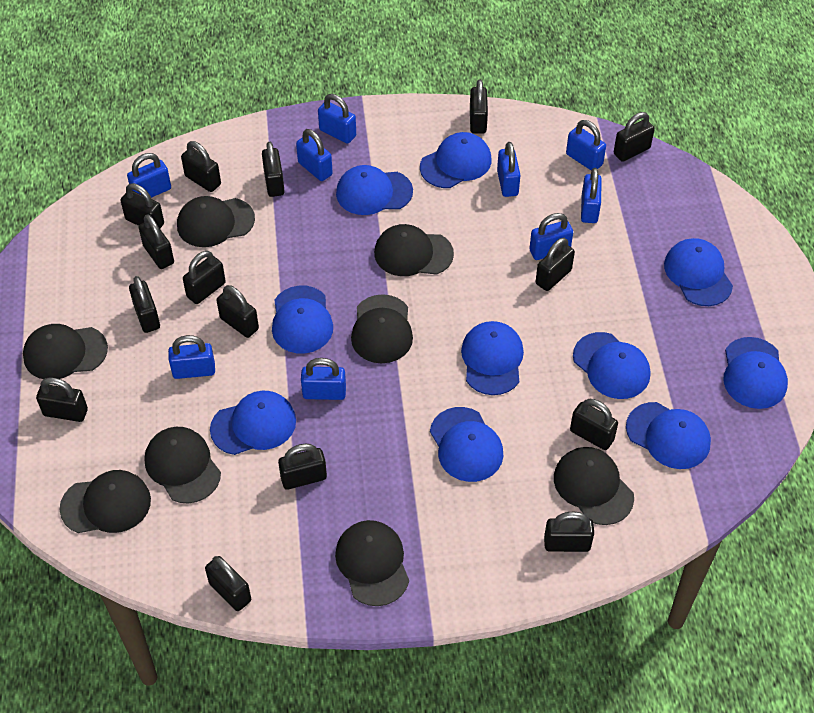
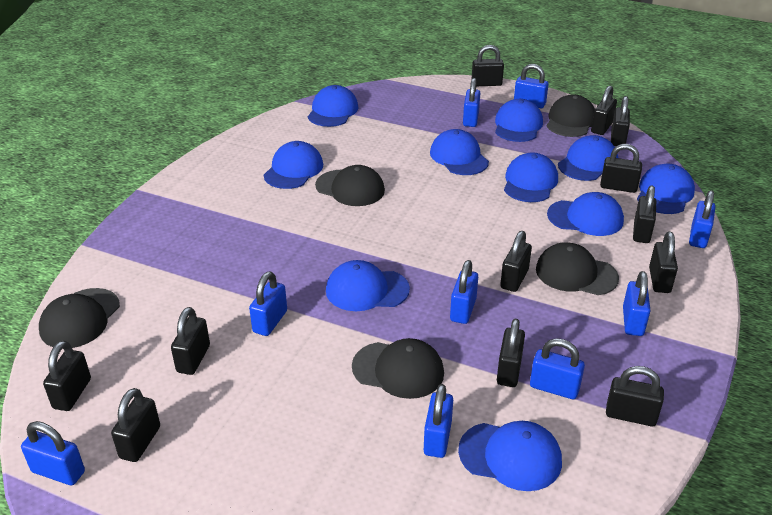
black cap: [23,324,108,379] [60,470,151,533] [144,427,221,504] [177,196,255,247] [335,520,409,606] [351,294,413,363] [374,224,454,276] [554,447,634,525] = 8 -> [39,288,120,348] [315,165,385,206] [352,338,444,399] [536,242,619,295] [546,94,595,137] = 5
black padlock: [36,377,88,422] [120,183,164,228] [129,276,160,333] [138,214,174,269] [181,141,221,192] [183,251,226,304] [205,556,251,611] [217,285,259,338] [262,142,285,197] [278,444,327,490] [470,80,488,134] [536,238,575,291] [544,512,594,552] [570,399,618,450] [614,112,655,162] = 15 -> [43,341,91,411] [111,388,160,462] [171,307,210,375] [471,45,504,86] [497,319,525,387] [500,231,532,292] [591,86,617,135] [600,144,642,193] [606,366,664,426] [611,96,630,146] [633,185,656,243] [649,232,678,293] = 12

